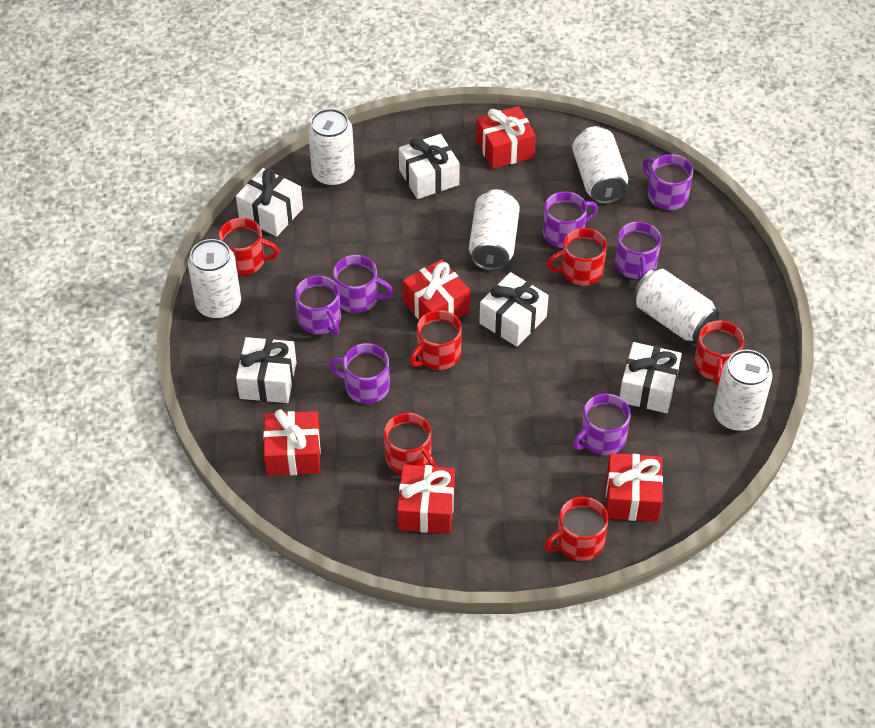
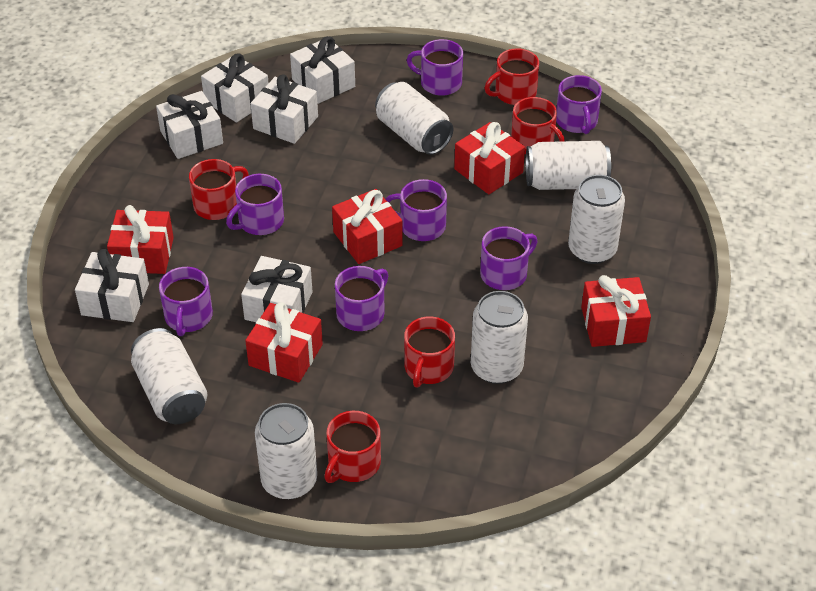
red mug: [219,218,279,275] [384,413,437,474] [409,310,462,370] [544,497,608,561] [547,228,607,285] [694,321,744,386] = 6 -> [189,159,249,220] [324,411,381,483] [404,317,455,388] [484,48,539,105] [511,97,565,154] = 5
white gift: [236,168,303,237] [236,337,297,403] [399,134,460,199] [479,272,549,347] [620,342,682,413] = 5 -> [75,249,149,322] [156,91,223,159] [201,54,268,123] [241,256,312,322] [251,74,318,144] [290,36,355,104] = 6

